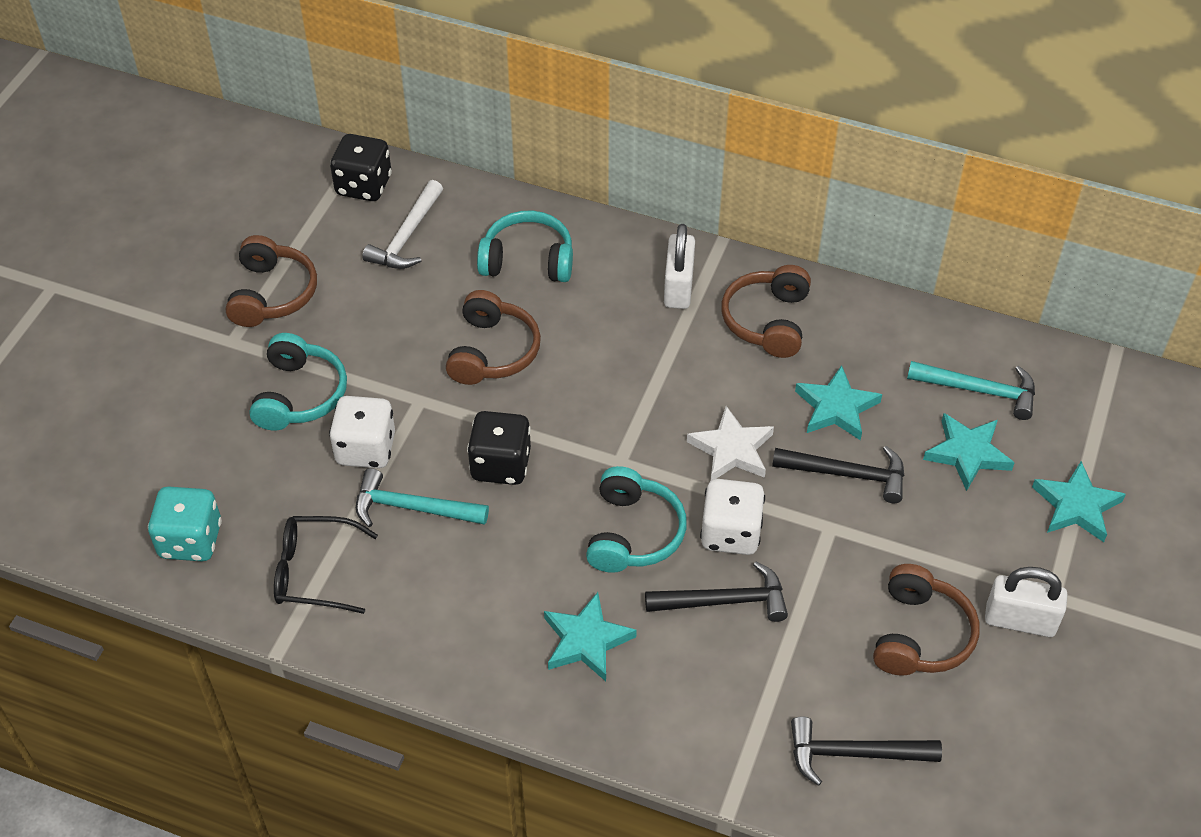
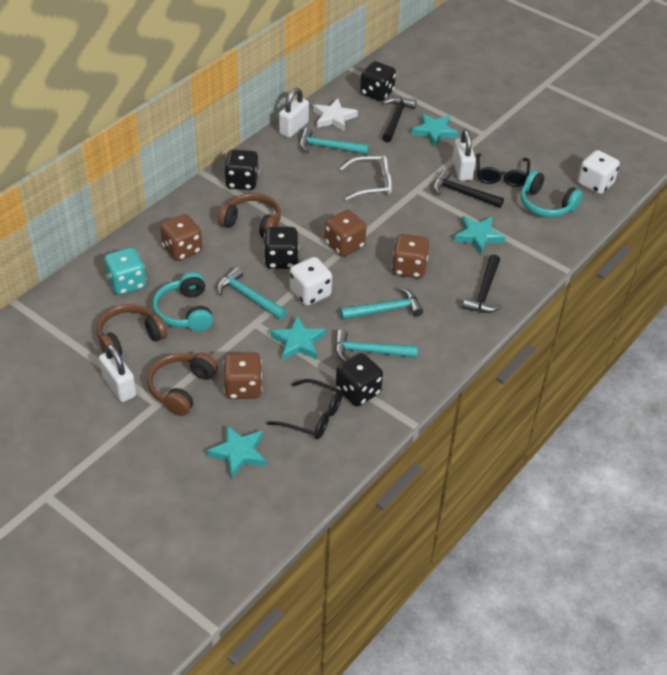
black dice: [330,134,392,201] [467,411,531,485] = 2 -> [224,150,259,190] [264,227,299,269] [336,353,383,407] [360,61,396,101] = 4
black glasses: [274,516,378,614] = 1 -> [267,379,342,439] [476,153,530,187] = 2
brown dice: none = 0 -> [160,214,202,261] [223,352,262,399] [325,210,366,257] [392,234,429,278] = 4
brown headphones: [226,235,317,327] [446,290,541,385] [721,265,811,358] [873,564,980,676] = 4 -> [97,304,167,356] [147,353,218,416] [218,193,281,238] = 3
turquoise hammer: [356,468,489,527] [907,361,1035,420] = 2 -> [217,267,287,320] [299,128,369,154] [335,330,418,362] [340,287,423,320] = 4
turquoise headphones: [249,333,347,431] [477,211,573,282] [586,466,687,573] = 3 -> [153,272,213,332] [520,170,583,217] = 2
white glasses: none = 0 -> [340,156,392,200] = 1
white hammer: [362,180,443,269] = 1 -> none = 0
white padlock: [664,224,695,309] [985,567,1067,637] = 2 -> [99,344,136,402] [279,88,309,138] [452,129,476,181] = 3

